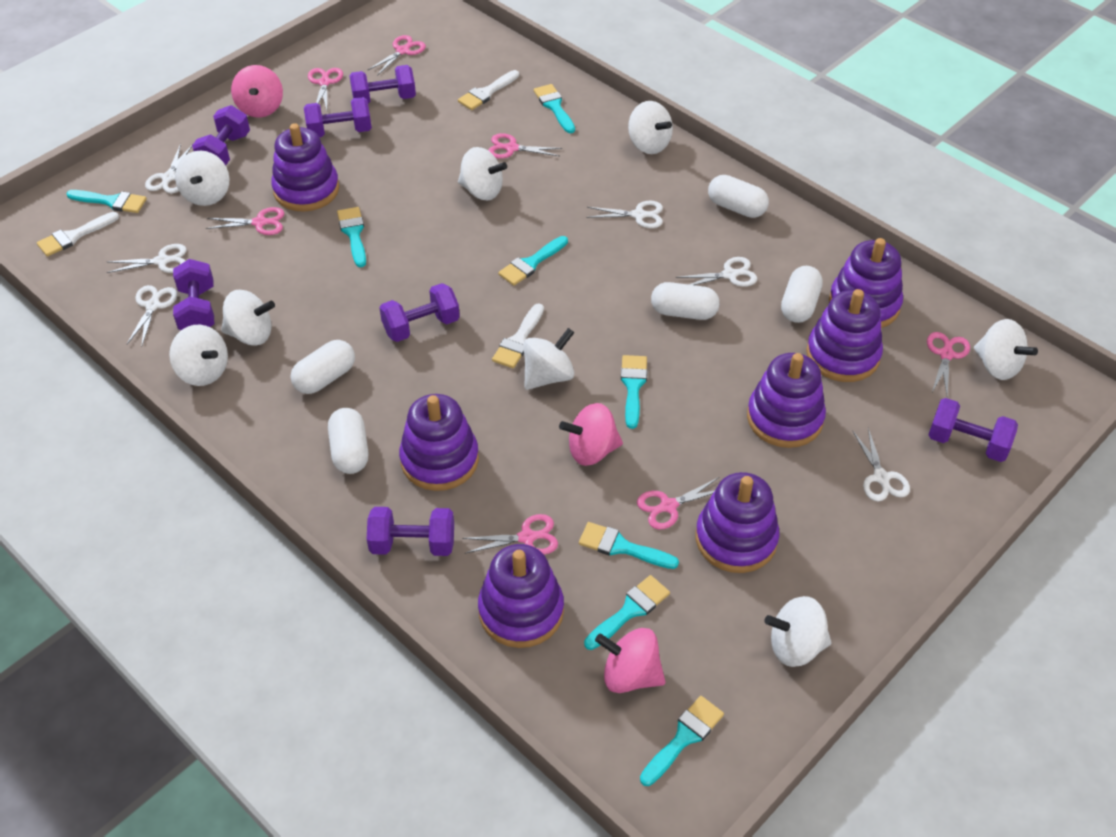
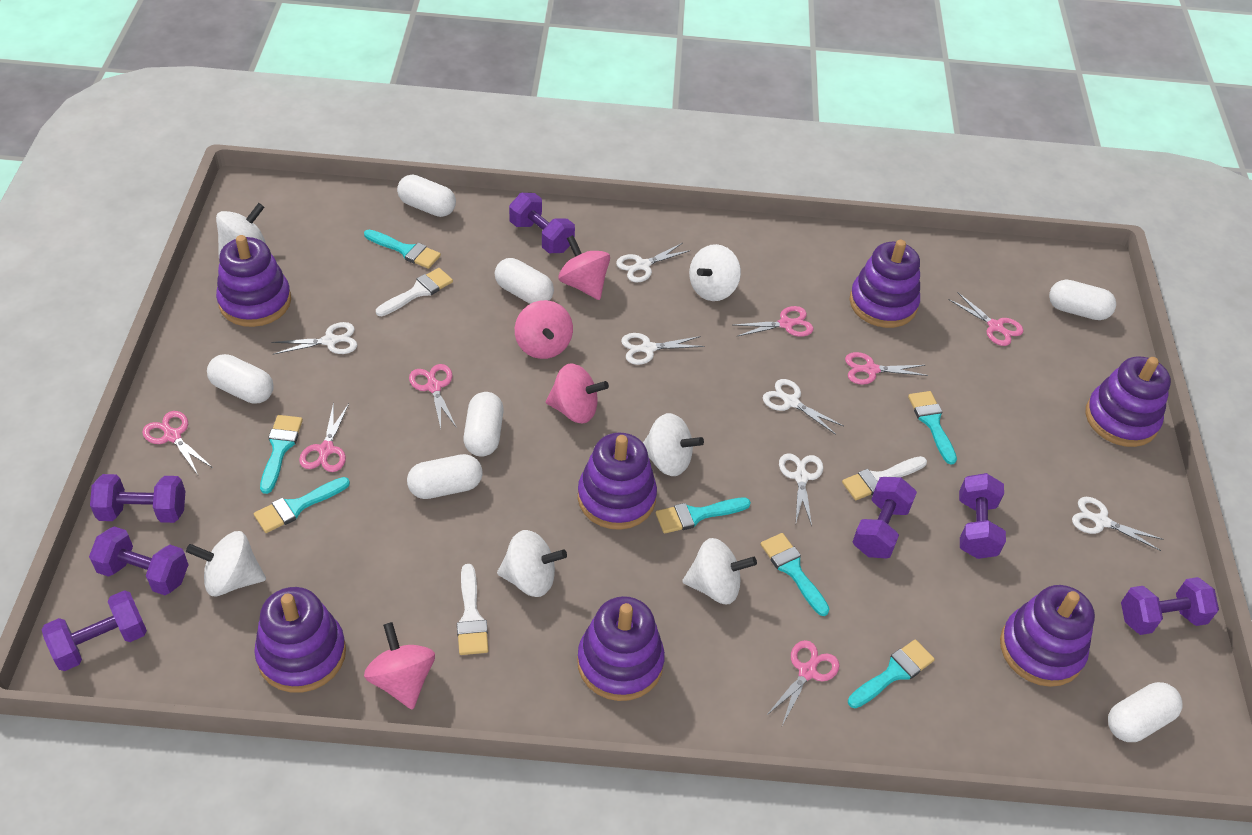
pink spinning top: [231,65,283,118] [559,403,623,466] [595,628,665,693] = 3 -> [364,622,435,710] [515,300,573,359] [546,363,609,424] [558,235,610,300] = 4
turquoise brush: [66,190,147,213] [337,207,366,267] [498,236,568,286] [534,84,575,133] [579,522,679,569] [584,575,670,650] [621,355,647,429] [640,696,724,786] = 8 -> [254,477,350,533] [260,415,303,494] [364,230,441,269] [656,498,751,534] [761,533,829,616] [848,639,935,708] [908,391,957,465] = 7
white capsule: [290,340,355,394] [328,408,369,474] [651,282,720,320] [708,175,769,218] [781,266,823,323] = 5 -> [207,354,274,404] [397,174,456,217] [407,454,483,499] [463,392,504,457] [495,258,554,304] [1049,280,1116,320] [1108,682,1183,742] = 7
white spinning top: [169,325,228,386] [175,151,229,206] [221,290,275,346] [458,147,507,200] [523,328,574,390] [628,101,673,154] [764,596,832,667] [974,319,1038,380] = 8 -> [186,531,266,596] [216,203,266,257] [497,530,567,597] [643,413,704,476] [682,538,757,604] [689,244,741,301] = 6

